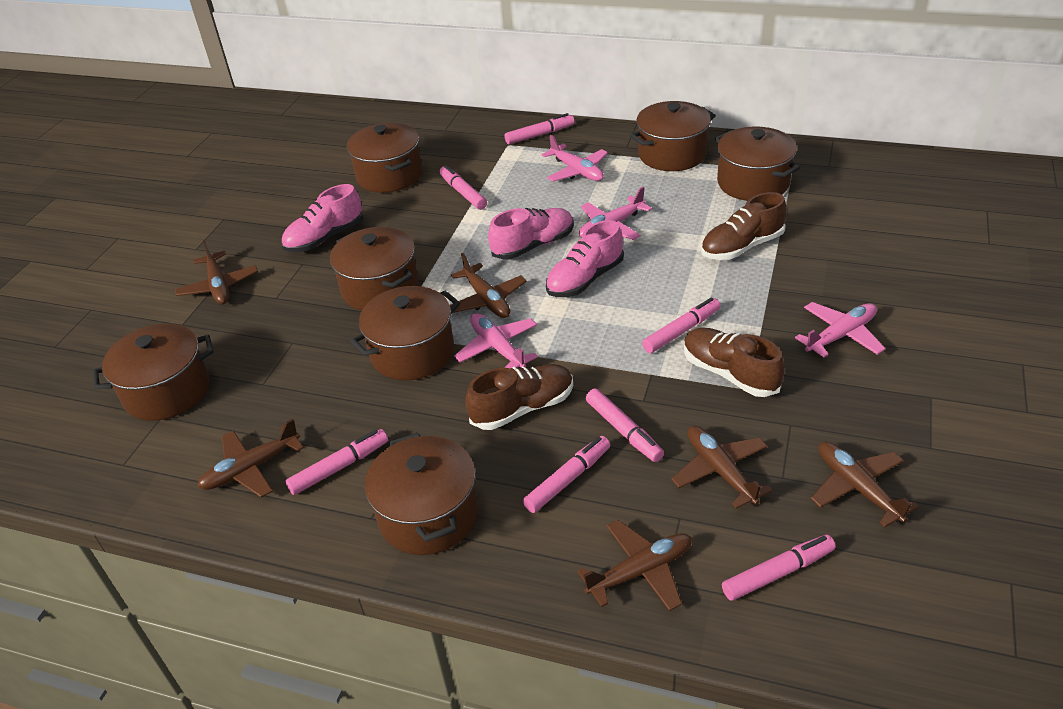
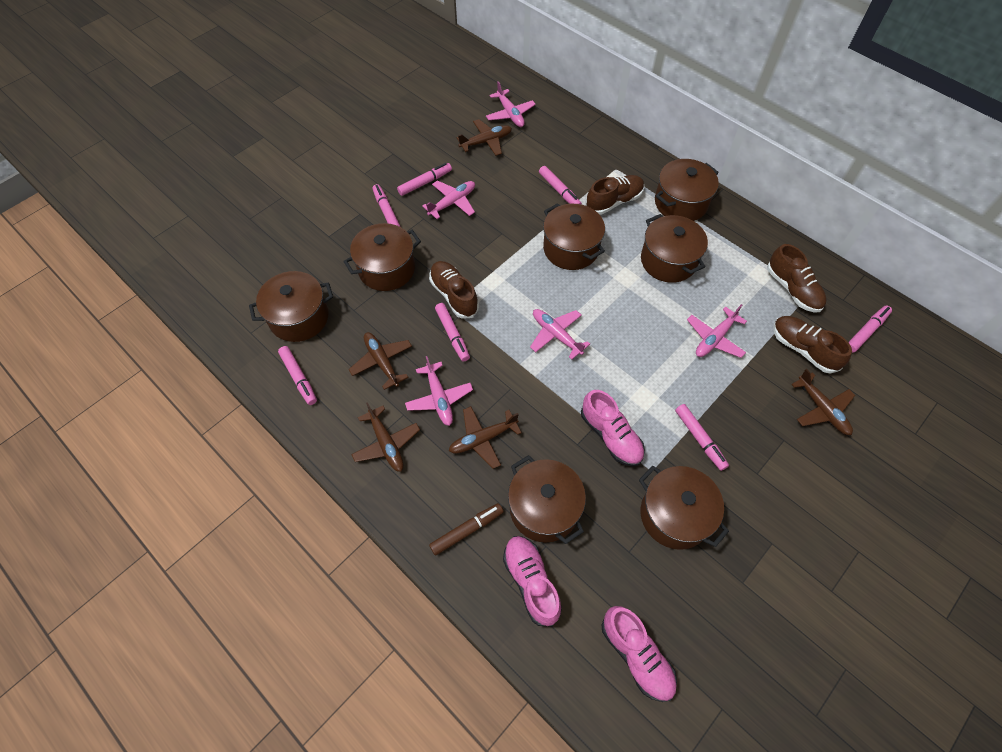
brown marker: none = 0 -> [429,503,504,556] = 1
brown plane: [175,240,258,304] [197,419,304,498] [450,253,527,318] [577,520,692,611] [671,426,773,509] [811,442,919,527] = 6 -> [349,332,412,390] [351,402,420,472] [449,406,522,469] [457,119,512,156] [791,369,855,435] = 5
brown shoe: [465,364,573,430] [684,327,785,397] [701,192,787,260] = 3 -> [429,261,479,319] [586,175,644,215] [767,244,827,313] [773,316,852,374] = 4
pink plane: [454,313,538,368] [542,135,608,182] [579,187,652,240] [795,302,886,358] = 4 -> [405,356,473,426] [422,180,475,219] [486,81,536,127] [530,309,590,360] [687,304,747,358] = 5

